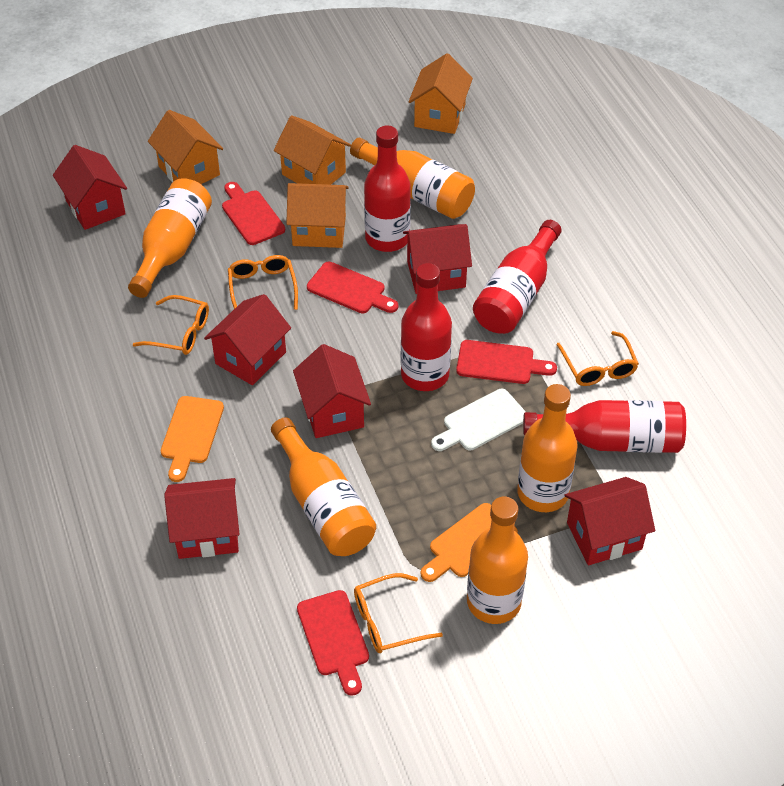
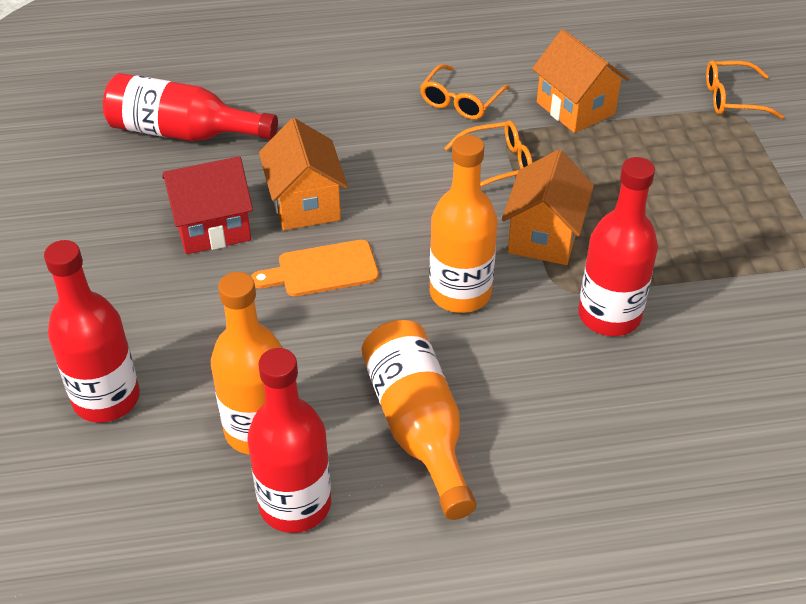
orange bottle: [128,178,212,298] [271,417,376,556] [350,138,475,219] [467,497,528,624] [517,384,578,512] = 5 -> [211,272,283,455] [361,320,476,520] [429,135,497,313] = 3
orange cutting board: [161,396,224,482] [420,503,518,582] = 2 -> [251,240,379,296] = 1
orange glasses: [133,295,209,355] [228,255,298,310] [354,573,443,653] [556,331,639,386] = 4 -> [420,64,510,120] [444,120,533,187] [706,60,784,119] = 3
orange house: [148,110,223,184] [274,115,351,185] [286,183,349,248] [409,53,473,134] = 4 -> [259,118,348,230] [502,150,594,265] [532,29,629,133] = 3
red cutting board: [222,182,285,245] [297,590,369,696] [307,262,398,313] [456,340,557,384] = 4 -> none = 0
red house: [53,145,127,230] [164,478,239,559] [204,294,291,385] [293,344,371,438] [403,224,472,294] [565,477,655,565] = 6 -> [162,156,253,254] = 1
white cutting board: [431,389,526,451] = 1 -> none = 0

